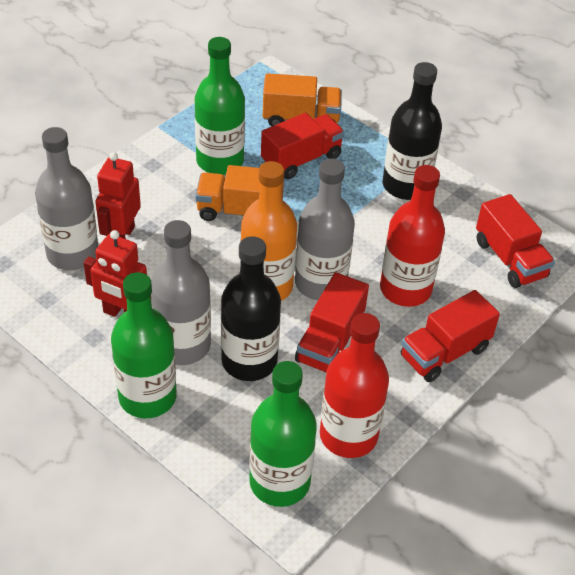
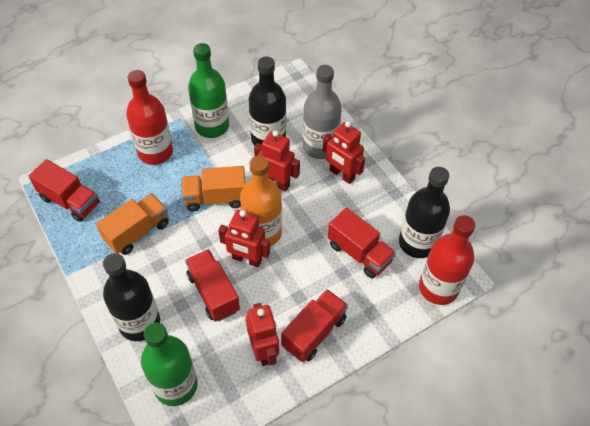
black bottle: [221,236,281,381] [383,62,442,200] = 2 -> [103,253,160,341] [249,57,286,146] [399,167,450,258] = 3
green bottle: [111,272,177,419] [195,37,245,175] [249,361,317,507] = 3 -> [141,322,198,406] [188,43,229,138] = 2
grey bottle: [35,127,98,270] [151,220,211,365] [295,158,355,300] = 3 -> [303,65,342,159] = 1
red robot: [83,230,147,317] [95,152,141,239] = 2 -> [218,210,270,267] [246,303,279,366] [254,130,300,192] [323,121,365,184] = 4

